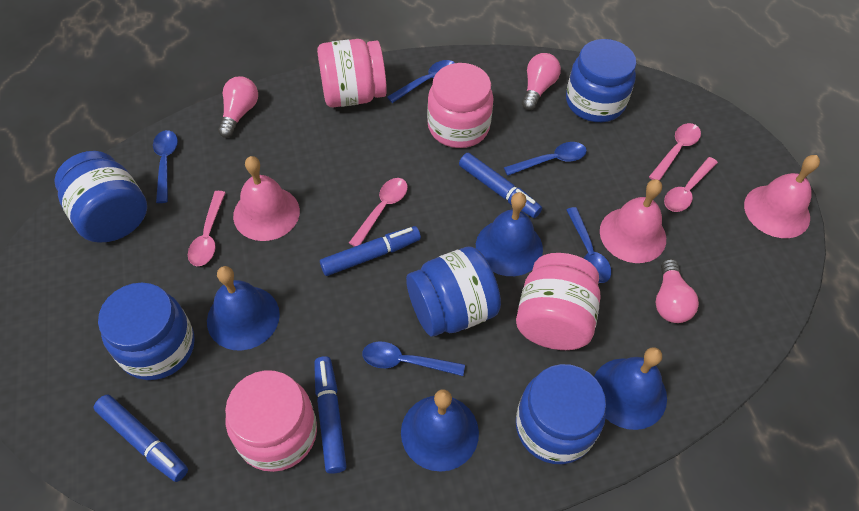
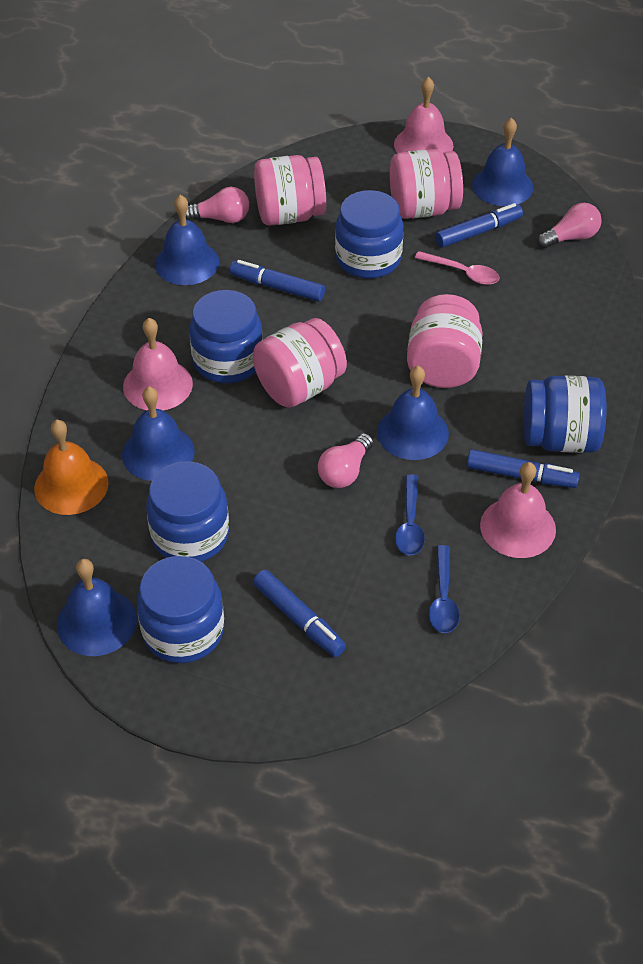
blue bell: [207,266,280,350] [401,389,479,472] [476,192,543,276] [594,347,667,430] = 4 -> [57,559,137,656] [122,387,195,481] [155,195,219,285] [377,366,449,460] [472,118,533,206] = 5
blue spoon: [153,130,178,203] [362,342,465,376] [387,60,455,103] [504,142,587,176] [566,207,611,283] = 5 -> [395,474,425,555] [428,545,460,633] = 2
orange bell: none = 0 -> [34,420,109,515] = 1
pink spoon: [188,191,226,266] [349,178,408,247] [649,123,701,181] [664,157,718,212] = 4 -> [415,251,500,285] = 1

